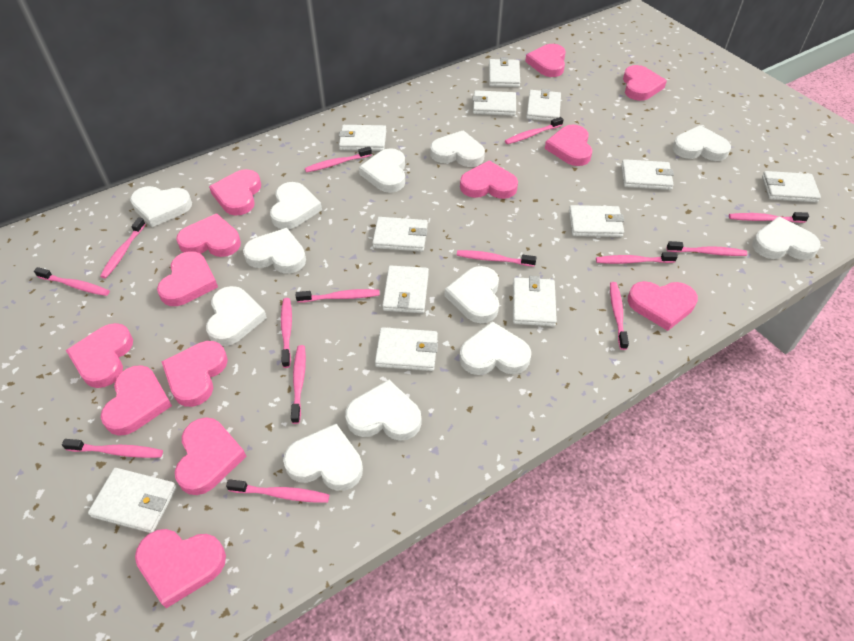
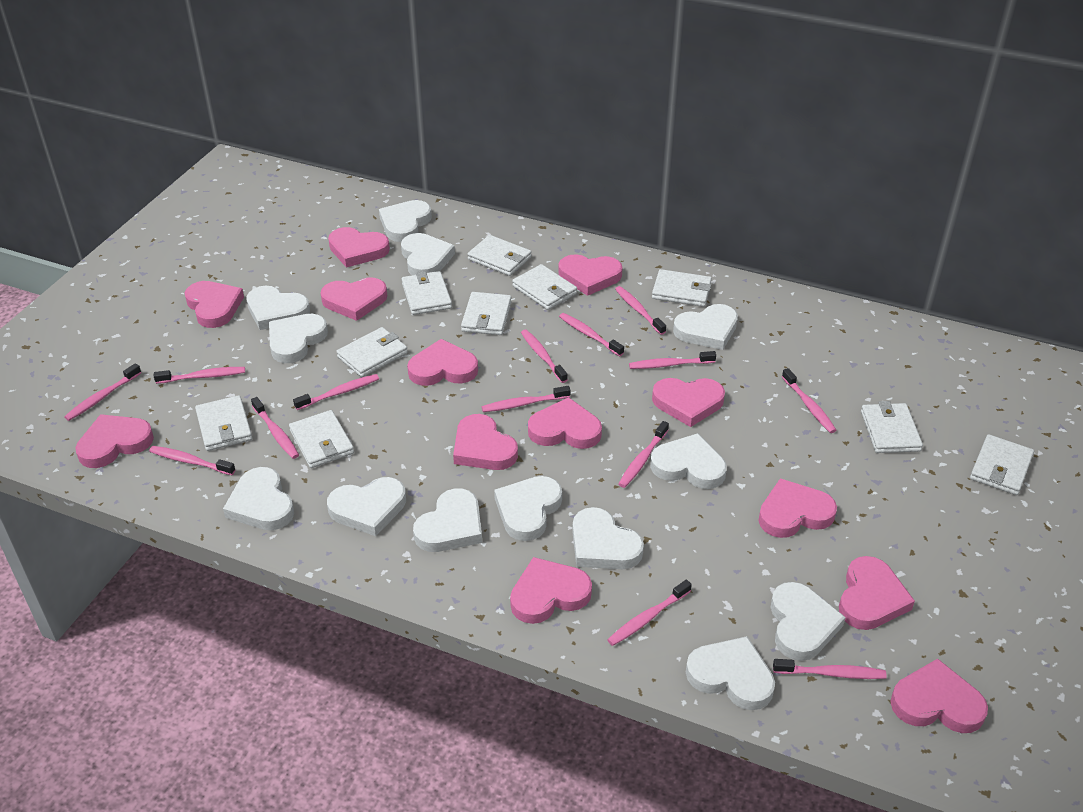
white heart: [130,186,192,227] [206,286,267,346] [243,228,306,274] [270,182,322,229] [283,424,363,491] [345,380,421,441] [359,148,405,193] [430,130,485,167] [445,266,499,324] [459,321,531,375] [672,125,731,161] [752,217,821,260] = 12 -> [223,467,294,530] [246,285,310,330] [269,314,328,363] [327,477,406,536] [379,200,432,242] [401,233,455,275] [413,488,482,552] [494,476,562,541] [572,507,644,569] [650,433,727,489] [673,304,738,350] [686,636,775,710] [770,582,846,661] = 13
white wallet: [88,468,177,533] [339,125,386,151] [372,217,428,252] [375,327,438,371] [382,265,429,313] [472,90,516,116] [489,57,520,87] [513,276,557,327] [526,89,561,122] [569,205,624,237] [621,159,674,190] [762,171,821,203] = 12 -> [195,395,252,451] [289,410,354,468] [336,327,408,377] [402,271,452,315] [461,292,512,335] [468,235,532,276] [512,264,577,310] [652,269,712,307] [861,401,923,453] [970,434,1034,495] = 10

